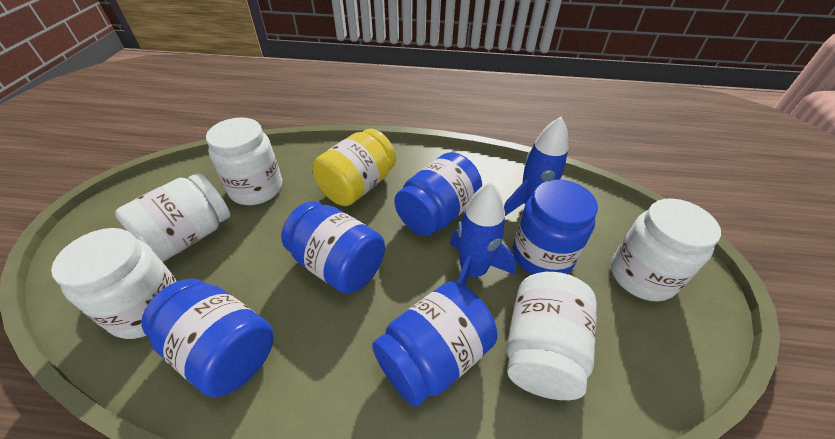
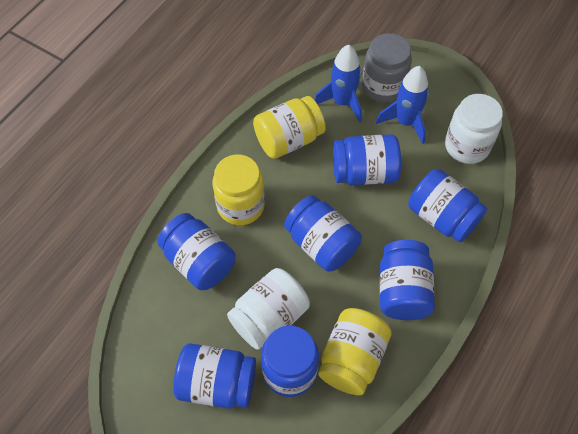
blue jar: [142,278,274,397] [281,201,385,294] [372,282,497,407] [394,152,482,236] [513,179,598,275] = 5 -> [157,213,236,290] [173,343,256,409] [261,326,319,397] [284,195,362,272] [333,134,401,185] [380,240,435,320] [408,169,487,242] = 7
grey jar: none = 0 -> [362,33,412,103] = 1
white jar: [51,228,177,339] [115,173,230,262] [206,117,282,205] [507,272,597,400] [611,198,721,302] = 5 -> [227,268,310,350] [445,94,503,164] = 2
yellow jar: [312,128,396,206] = 1 -> [212,155,265,225] [253,96,326,159] [318,308,392,395] = 3

